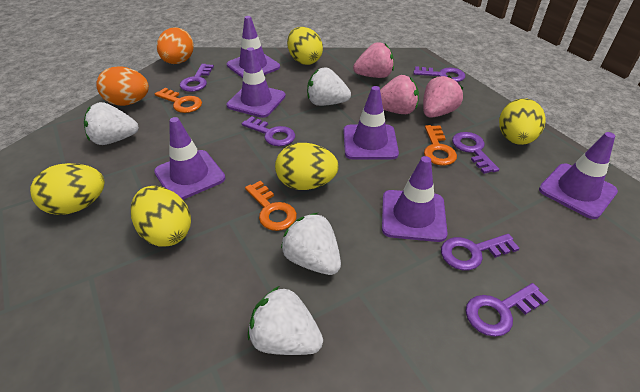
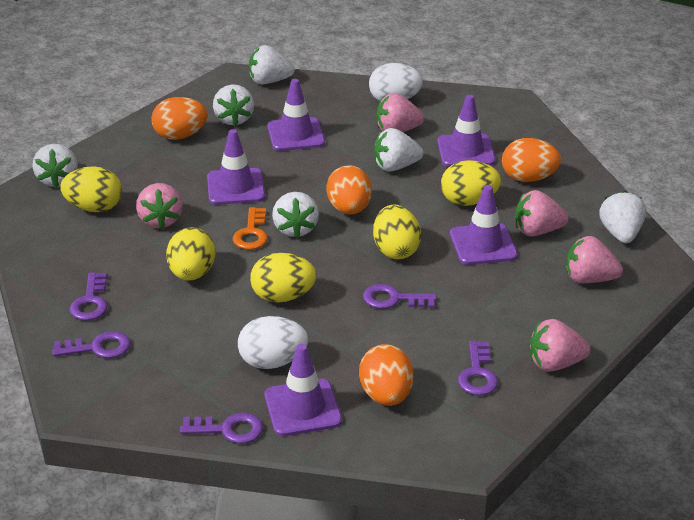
orange egg: [96,66,149,106] [157,27,194,64] = 2 -> [152,97,208,140] [326,165,372,214] [359,344,413,406] [502,138,561,182] = 4
orange key: [155,88,202,113] [245,180,297,231] [424,125,457,166] = 3 -> [233,207,268,250] = 1
pink strawberry: [353,42,394,78] [380,75,419,114] [423,75,463,118] = 3 -> [136,183,183,229] [376,93,424,132] [515,190,569,236] [530,319,591,372] [566,236,623,283] = 5
purple key: [180,64,214,92] [242,116,295,146] [414,66,465,82] [441,234,520,270] [452,132,499,174] [466,283,549,337] = 6 -> [52,331,130,358] [69,272,108,321] [180,413,263,444] [363,284,437,309] [458,341,498,396] = 5
purple traffic cone: [154,117,225,200] [227,16,280,78] [227,47,286,118] [343,86,399,159] [382,156,448,242] [539,132,618,219] = 6 -> [207,129,265,205] [264,344,342,436] [268,79,325,151] [437,95,496,167] [450,185,518,265] = 5
white egg: none = 0 -> [238,316,308,369] [369,63,423,101] = 2
white strawberry: [84,102,139,145] [248,286,323,355] [281,213,341,275] [307,67,351,106] = 4 -> [33,144,78,188] [213,84,254,126] [249,45,294,84] [272,192,319,238] [374,128,424,172] [599,191,646,243] = 6

